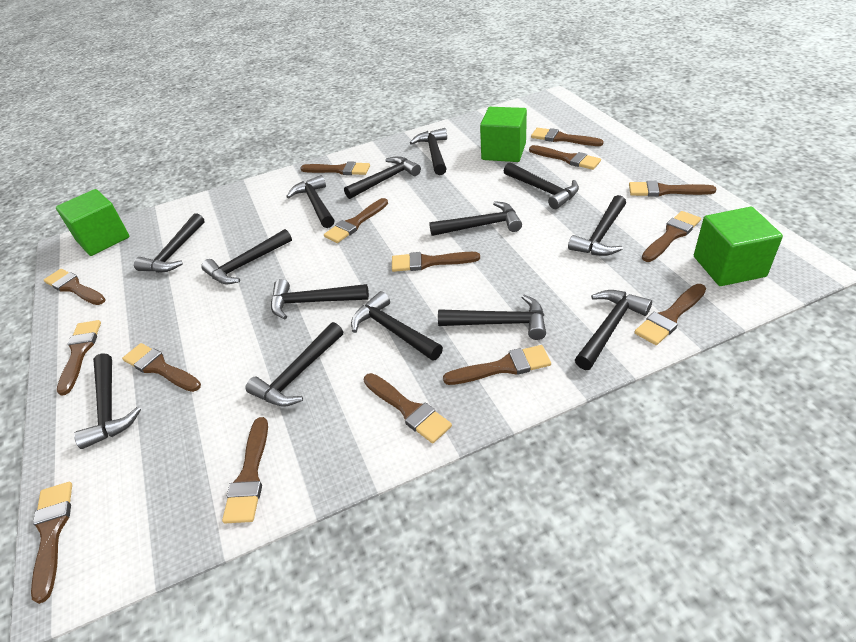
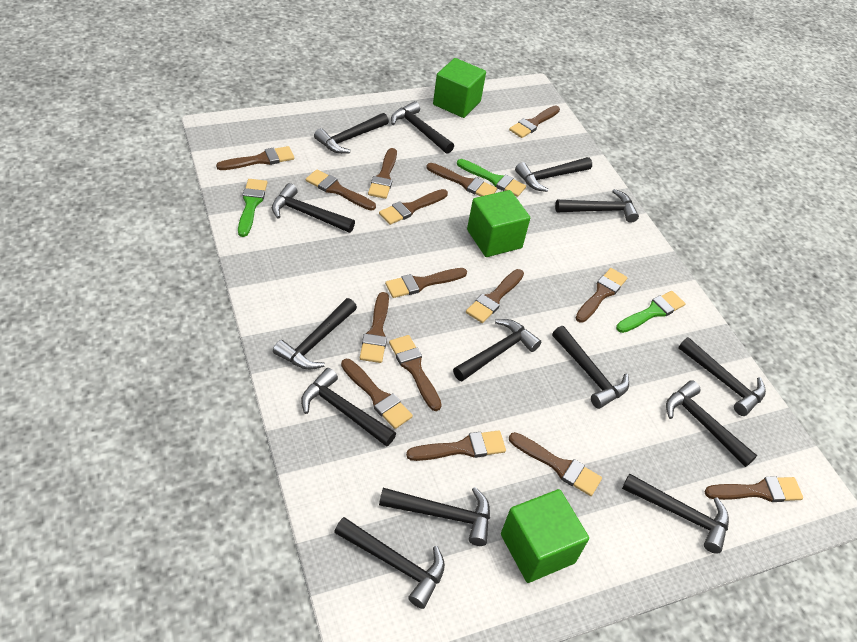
green brush: none = 0 -> [238,179,267,237] [457,159,526,197] [616,291,686,333] = 3

